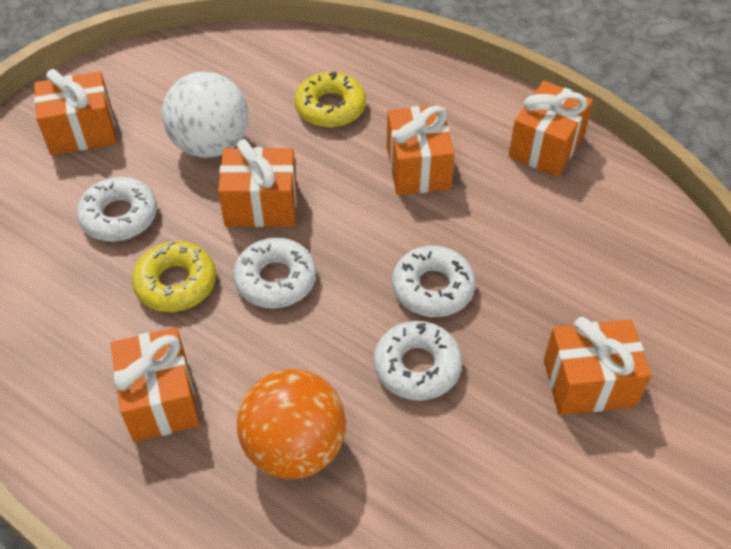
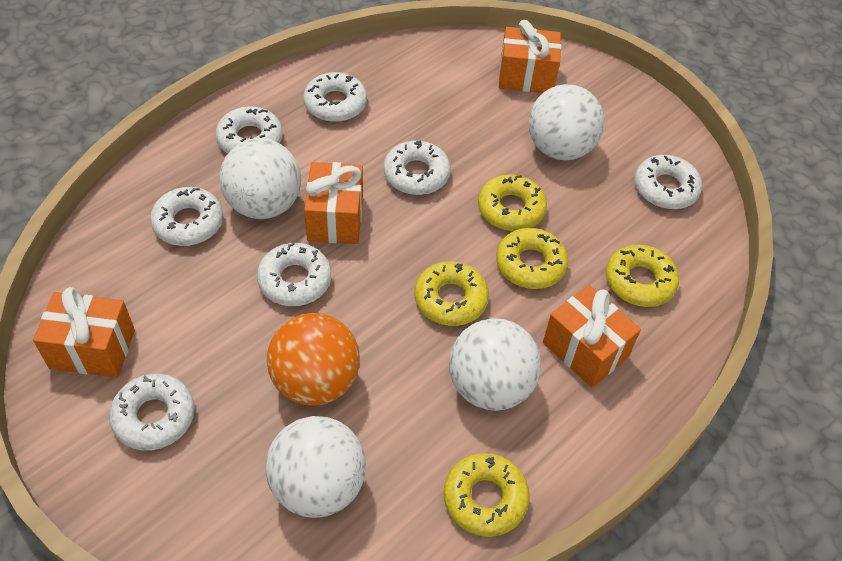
orange gift: [34,69,117,155] [111,327,200,442] [218,139,297,227] [387,105,455,195] [509,81,593,177] [544,317,651,415] = 6 -> [33,287,135,378] [304,162,363,244] [499,20,561,93] [543,285,641,387] = 4
white ball: [162,71,248,158] = 1 -> [219,138,301,219] [265,416,366,518] [449,318,541,411] [528,84,604,160] = 4
white donut: [77,177,157,242] [233,238,316,308] [374,321,462,401] [392,246,476,317] = 4 -> [109,374,195,451] [150,187,223,246] [216,106,283,154] [257,242,331,306] [303,72,367,122] [383,140,451,195] [634,155,702,209] = 7
yellow donut: [132,241,216,312] [294,72,366,127] = 2 -> [415,261,489,326] [444,453,529,537] [478,174,547,231] [496,228,568,289] [606,245,679,307] = 5

